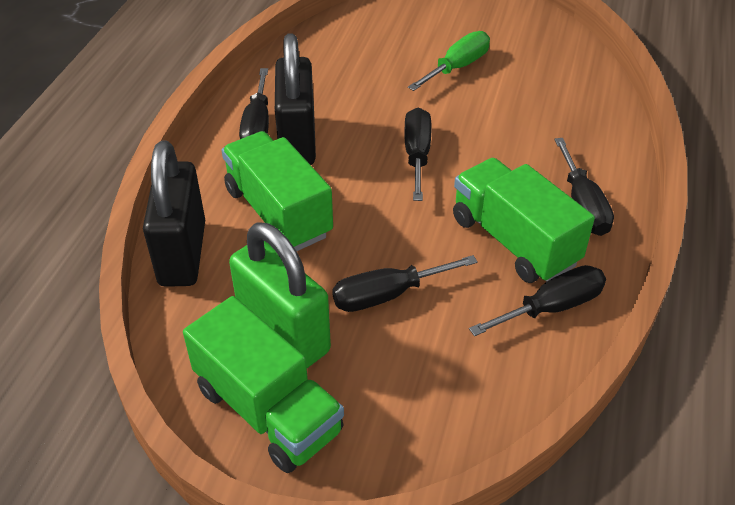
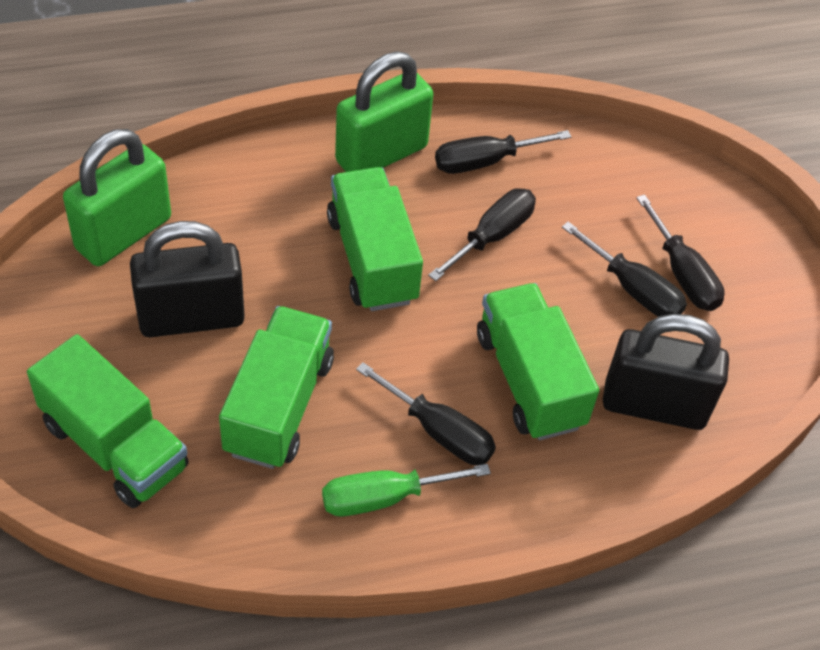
green padlock: [229,222,331,368] = 1 -> [63,129,171,266] [335,52,433,172] = 2
green truck: [183,296,344,473] [222,131,333,251] [453,158,595,283] = 3 -> [27,334,189,508] [219,306,334,469] [327,167,423,311] [477,283,599,440] = 4

